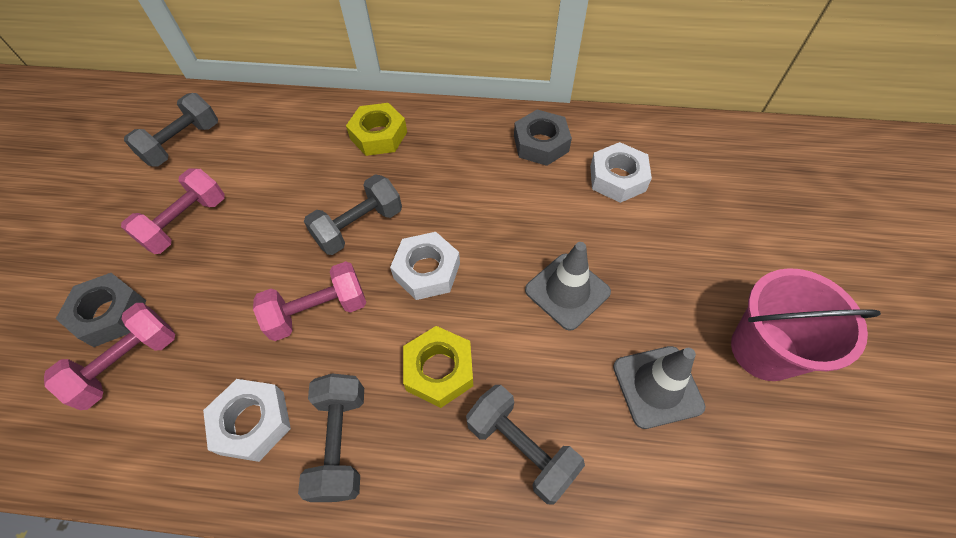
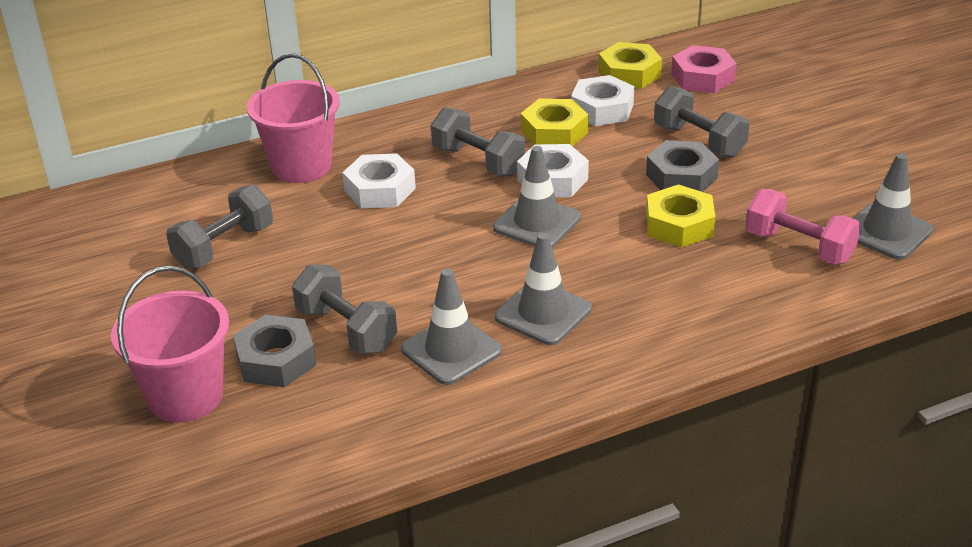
grey traffic cone: [525,242,611,331] [613,346,706,429] = 2 -> [401,269,502,385] [493,146,581,248] [495,233,592,345] [853,153,934,260] = 4
pink bucket: [731,268,881,381] = 1 -> [111,266,229,423] [247,53,340,183] = 2
pink dumbbell: [44,303,175,410] [121,168,225,254] [253,261,366,341] = 3 -> [745,189,861,265] = 1
pink nut: none = 0 -> [671,45,737,93] = 1
yellow nut: [346,103,407,156] [403,326,473,408] = 2 -> [521,99,589,146] [598,42,662,89] [646,184,715,247] = 3

